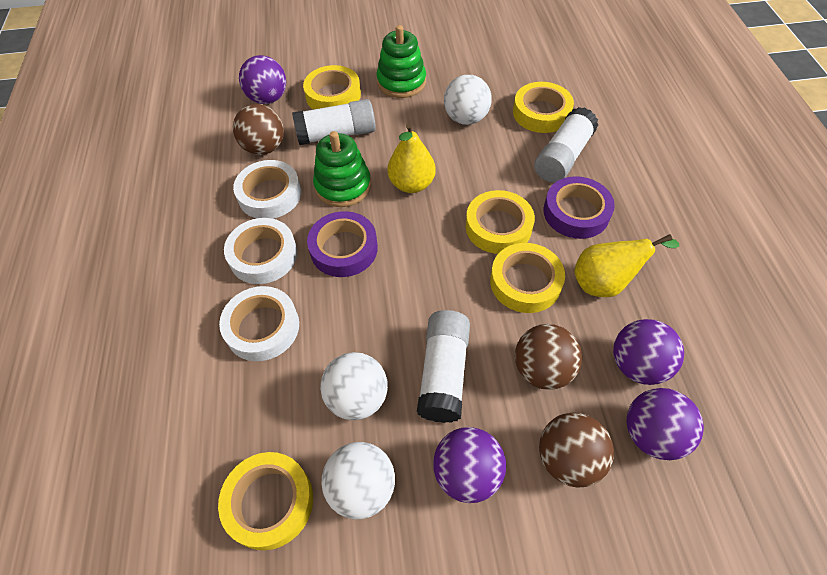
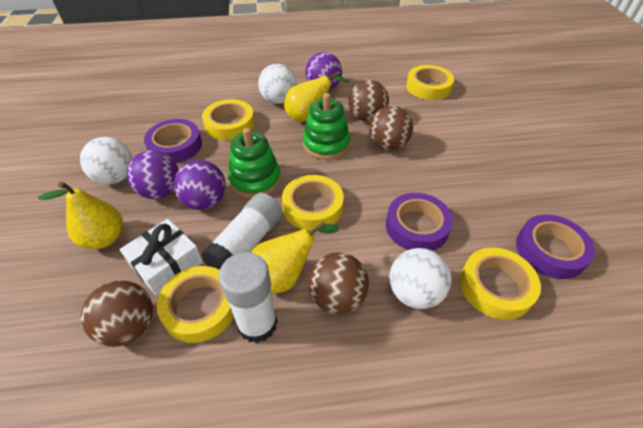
brown ball: [233,104,284,155] [515,324,582,390] [539,413,614,488] = 3 -> [81,280,153,347] [308,252,369,314] [348,80,389,122] [369,106,413,150] = 4
purple ball: [239,55,286,104] [433,427,506,503] [613,319,684,385] [627,388,704,460] = 4 -> [127,150,179,199] [174,160,226,210] [305,52,342,91] = 3
purple tape: [307,211,378,277] [543,176,615,239] = 2 -> [144,119,202,163] [386,193,453,251] [516,215,595,279] = 3
white gift: none = 0 -> [120,219,203,296] = 1
white glue stick: [292,99,376,145] [417,310,470,423] [534,107,598,183] = 3 -> [201,193,282,270] [219,252,278,343] = 2
white tape: [219,286,299,361] [224,218,297,284] [233,160,301,219] = 3 -> none = 0
yellow pear: [387,123,436,193] [574,234,679,297] = 2 -> [38,181,123,249] [251,221,339,293] [284,71,349,122] = 3

